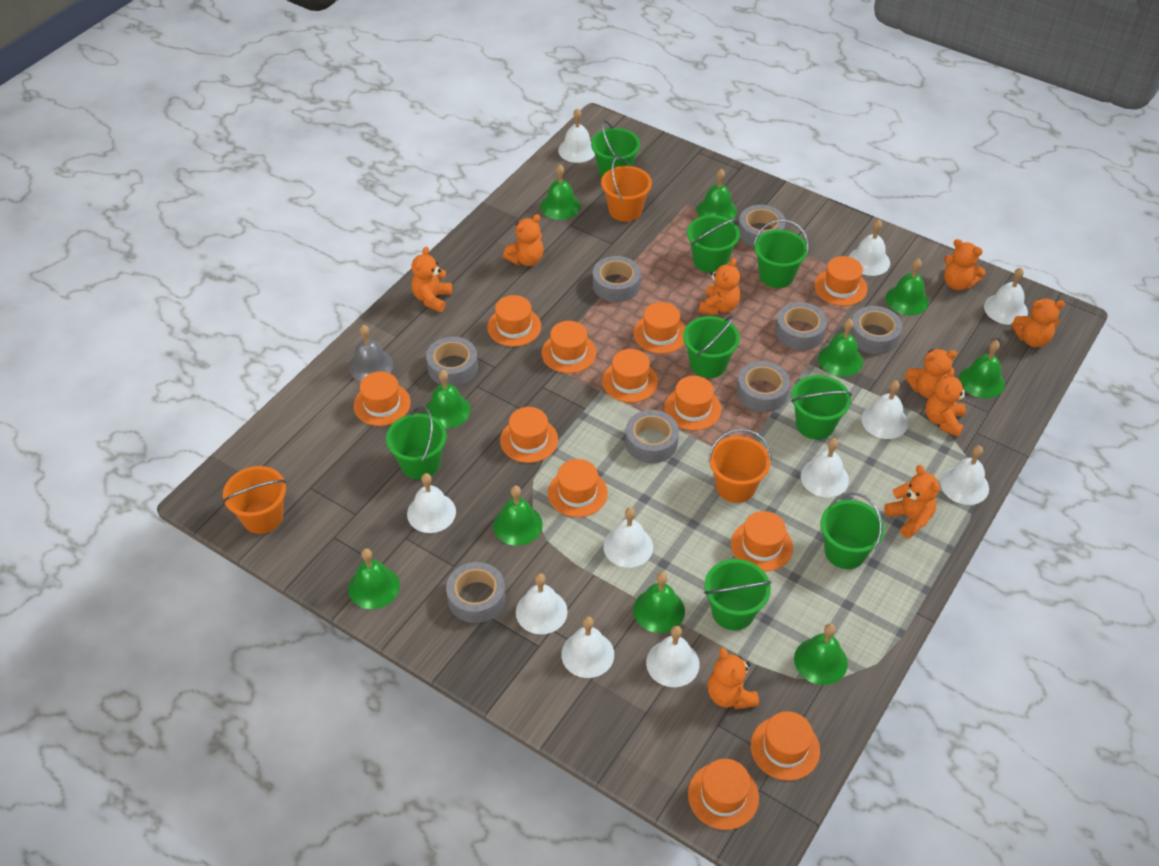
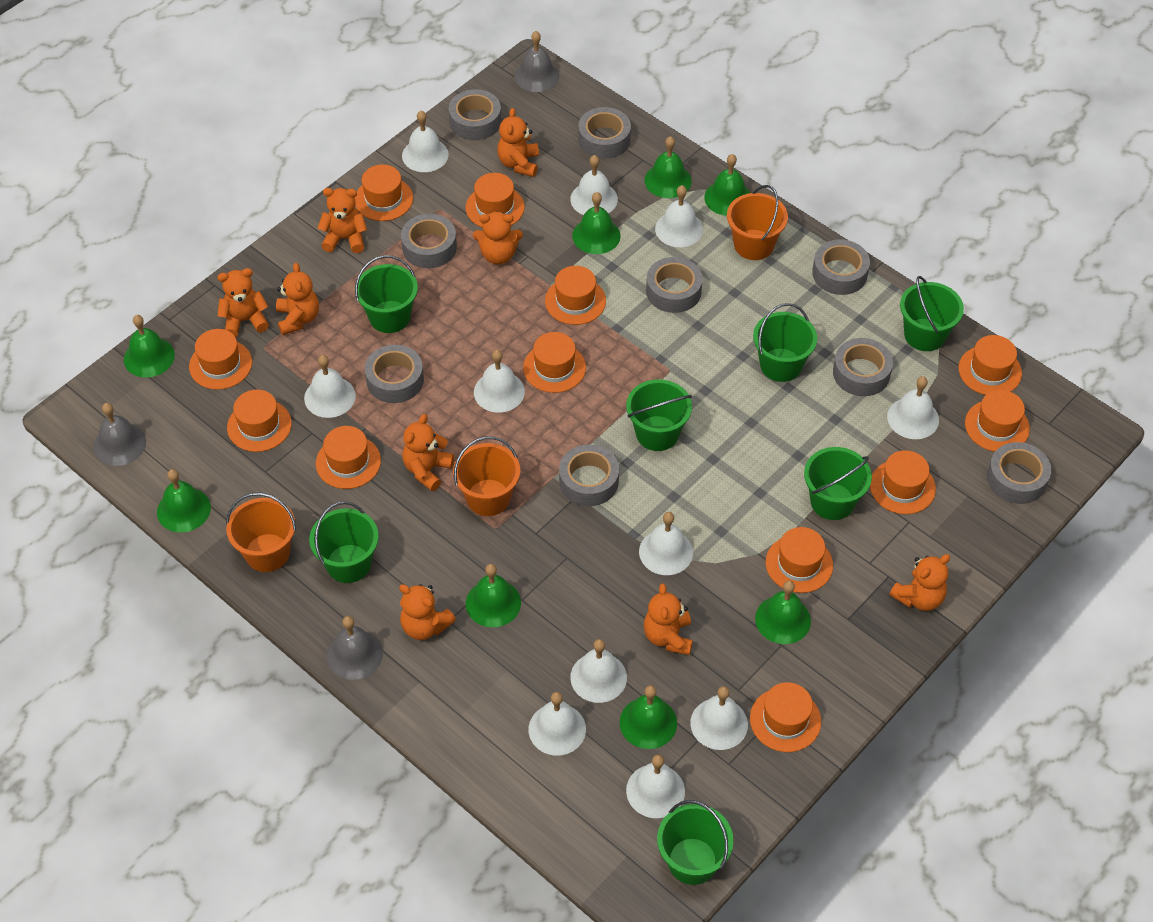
green bell: [348,548,400,609] [425,370,471,428] [493,486,543,546] [541,165,581,220] [633,572,685,633] [697,169,737,220] [794,623,848,685] [818,319,863,377] [886,258,929,315] [959,340,1005,398] = 10 -> [124,315,175,378] [157,469,211,533] [466,564,521,627] [572,192,621,254] [620,685,677,749] [644,136,692,198] [704,154,750,216] [755,581,811,644] = 8
green bucket: [386,406,447,479] [591,120,640,177] [683,316,740,378] [687,215,740,273] [704,559,772,631] [754,219,809,288] [791,375,852,440] [820,492,885,569] = 8 -> [309,501,379,583] [355,255,418,333] [626,379,692,451] [657,800,734,885] [753,303,817,382] [804,447,872,520] [900,276,964,351] = 7
grey bell: [349,325,393,382] = 1 -> [94,403,146,466] [327,616,383,680] [514,31,560,92] = 3
grey tape: [426,337,478,386] [446,562,506,623] [593,256,641,302] [625,410,679,463] [736,361,790,412] [738,205,786,247] [775,302,827,350] [849,306,902,354] = 8 -> [365,345,424,403] [401,214,457,268] [449,89,501,140] [559,445,619,506] [578,107,631,159] [646,257,703,313] [812,239,870,295] [833,338,893,396] [987,442,1051,504] = 9

